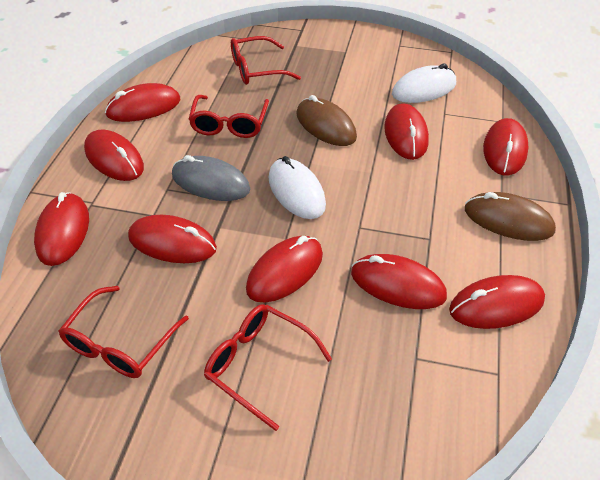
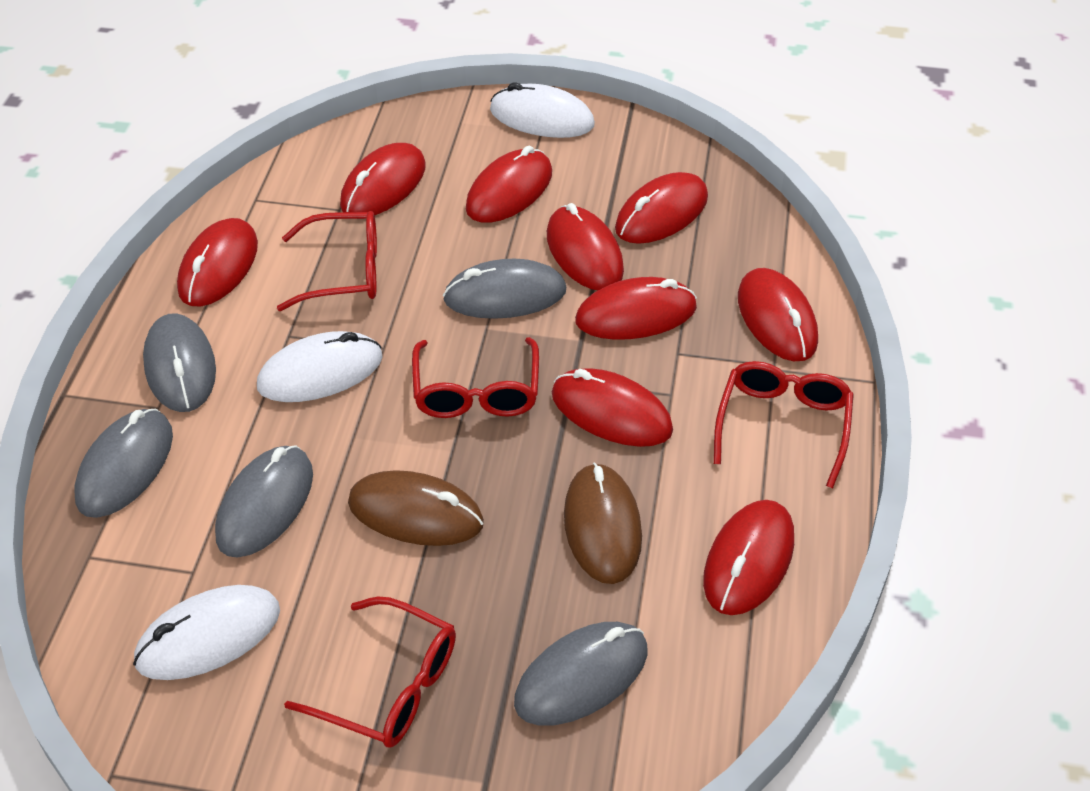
grey mouse: [172,155,250,201] = 1 -> [74,409,173,518] [143,313,216,412] [215,445,313,558] [443,259,566,319] [514,622,647,726] = 5
white mouse: [269,156,326,219] [392,64,456,103] = 2 -> [133,585,280,680] [257,331,383,402] [490,82,595,138] = 3

